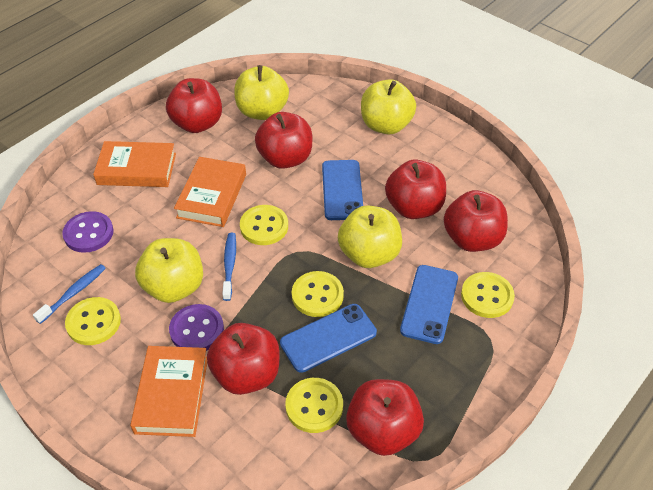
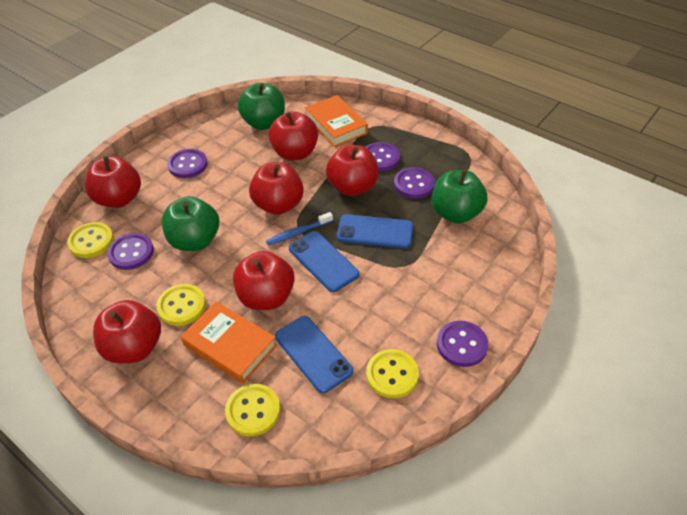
blue toothbrush: [33,264,106,324] [222,233,236,301] = 2 -> [266,212,333,246] = 1
green apple: none = 0 -> [162,196,219,251] [238,83,285,130] [432,170,487,223] = 3
orange book: [93,141,176,187] [130,346,207,437] [174,157,246,227] = 3 -> [181,301,277,384] [305,95,368,147] = 2
purple button: [62,211,113,253] [169,304,224,351] = 2 -> [107,233,154,270] [167,149,207,178] [365,142,400,171] [394,167,435,199] [437,321,488,367] = 5
yellow apple: [135,238,203,303] [234,65,289,120] [338,205,402,268] [361,79,416,134] = 4 -> none = 0
yellow button: [65,297,121,345] [240,205,288,245] [285,378,343,433] [292,271,344,317] [461,272,515,318] = 5 -> [67,222,114,258] [157,284,206,326] [225,384,280,436] [366,349,419,398] = 4

